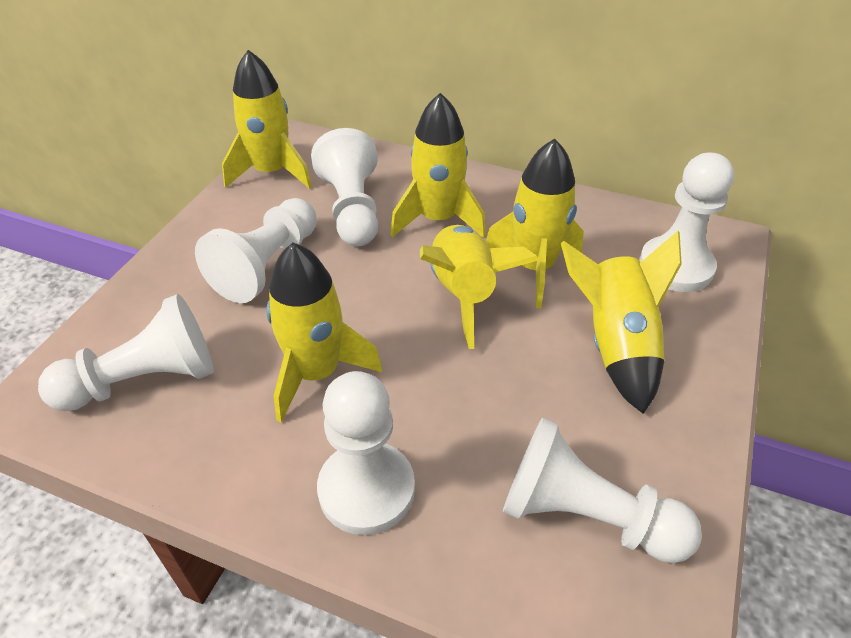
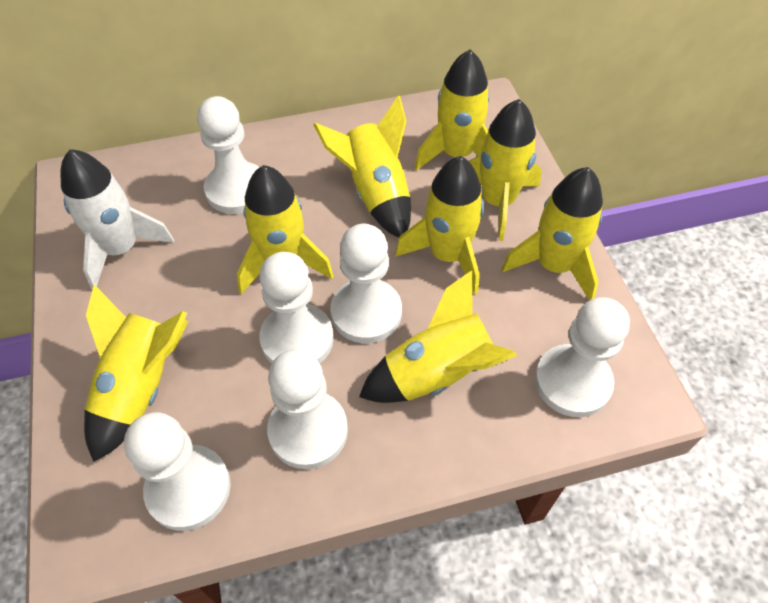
white rocket: none = 0 -> [61,149,174,290] = 1
yellow rocket: [222,50,312,189] [266,242,382,422] [390,93,486,238] [420,225,539,349] [486,138,584,308] [561,231,682,414] = 6 -> [84,284,188,462] [237,165,334,294] [313,95,411,238] [359,270,517,403] [395,156,484,294] [415,49,489,171] [469,99,542,241] [502,167,603,300] = 8

